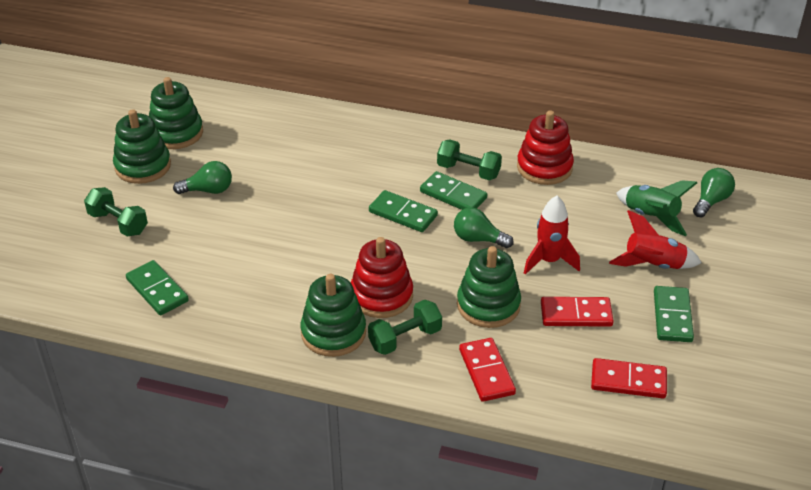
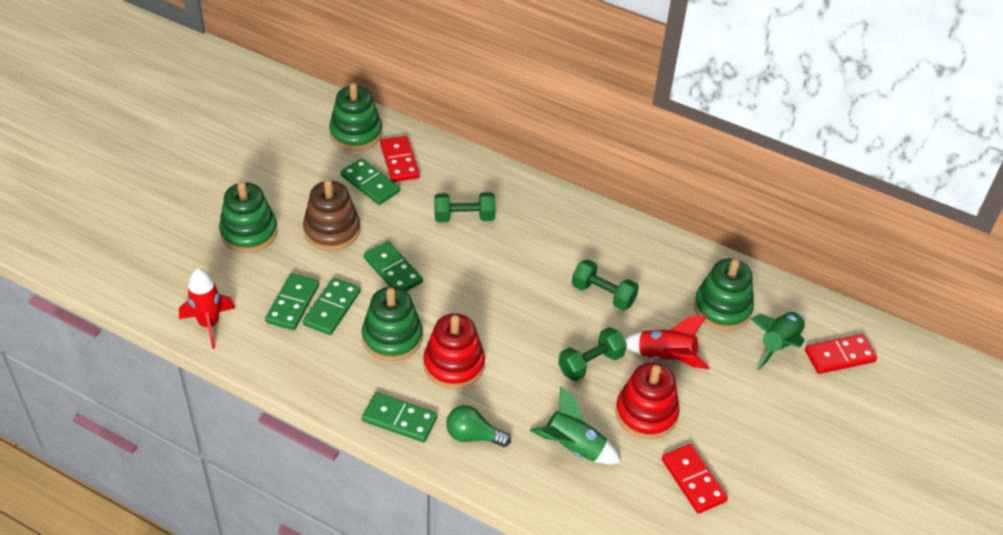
brown stacking toy: none = 0 -> [303,180,360,251] = 1
green domino: [126,260,189,315] [369,190,438,232] [420,171,487,210] [654,286,694,342] = 4 -> [265,273,319,330] [303,278,361,335] [341,158,400,205] [362,392,437,442] [364,241,423,291] = 5
green light bulb: [173,161,232,194] [454,207,513,248] [693,168,735,217] = 3 -> [446,405,511,447] = 1
green rocket: [616,180,697,236] = 1 -> [530,386,621,464] [750,312,805,371] = 2

